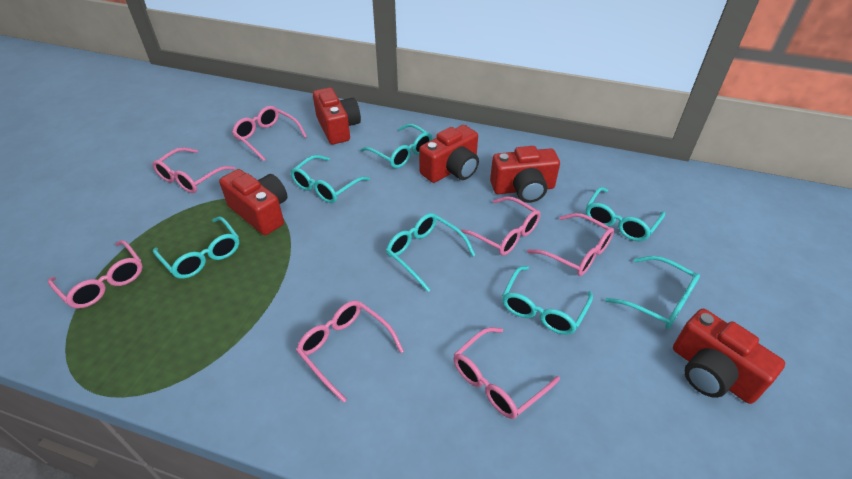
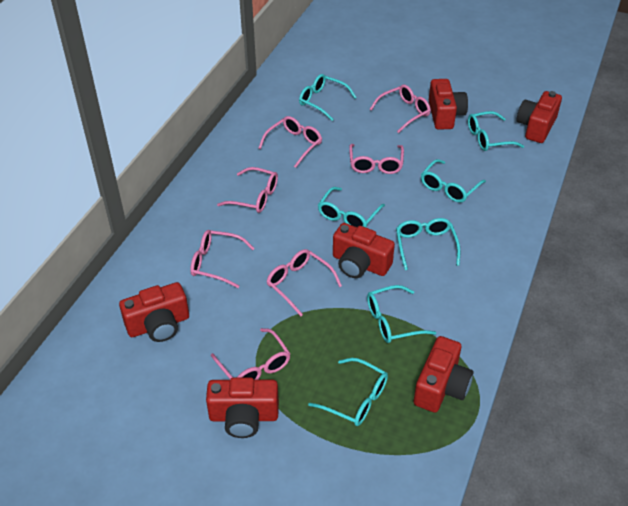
red camera: [219,169,287,235] [313,87,361,144] [419,125,479,183] [490,146,560,203] [673,309,785,404] = 5 -> [119,282,189,342] [206,377,279,438] [333,223,395,278] [414,336,473,413] [429,79,468,130] [517,91,562,143] = 6

